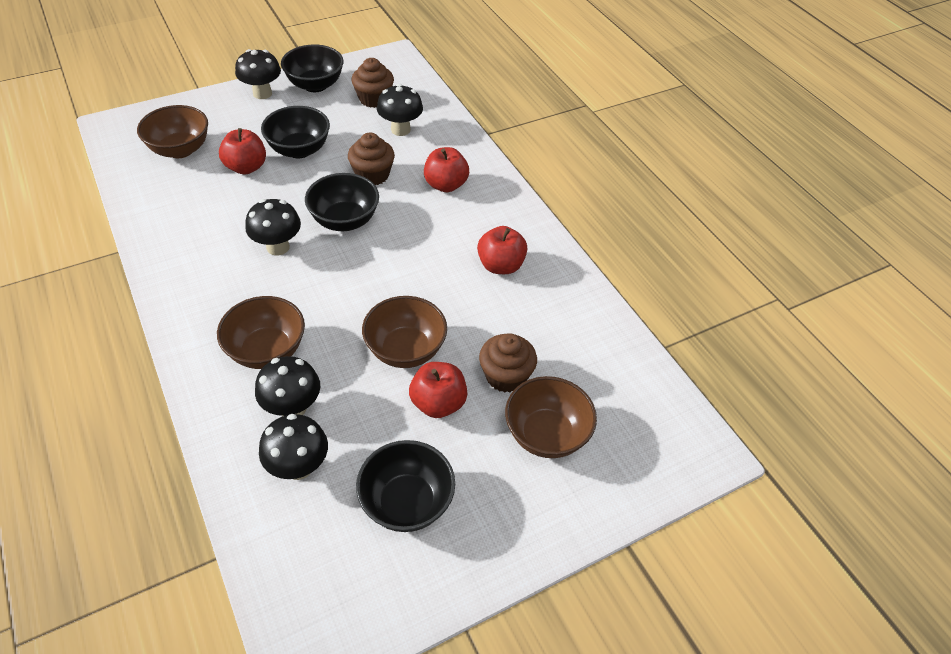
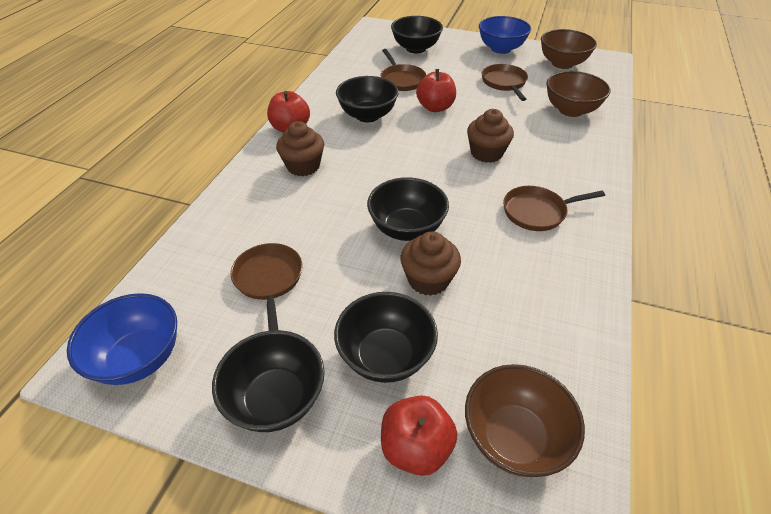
black bowl: [261,106,330,158] [281,44,344,92] [305,173,379,231] [356,440,455,532] = 4 -> [212,330,325,432] [334,292,438,383] [336,76,399,122] [367,177,449,241] [391,16,443,53] = 5
black mushroom: [235,49,281,99] [245,199,301,256] [255,356,320,416] [259,414,328,480] [377,84,423,136] = 5 -> none = 0
blue bowl: none = 0 -> [67,293,177,385] [479,16,531,54] = 2
brown bowl: [137,105,208,158] [217,296,305,369] [362,296,447,368] [505,376,597,458] = 4 -> [465,364,585,477] [541,29,597,69] [546,71,611,117] = 3
brown pan: none = 0 -> [231,243,303,331] [381,49,426,91] [482,64,528,101] [503,186,605,231] = 4
red apple: [219,128,266,175] [409,362,467,418] [424,147,469,192] [477,226,527,274] = 4 -> [267,91,310,133] [381,395,457,476] [416,69,456,112] = 3

